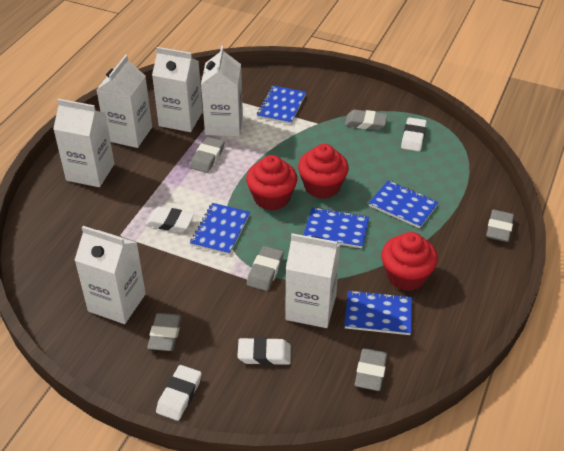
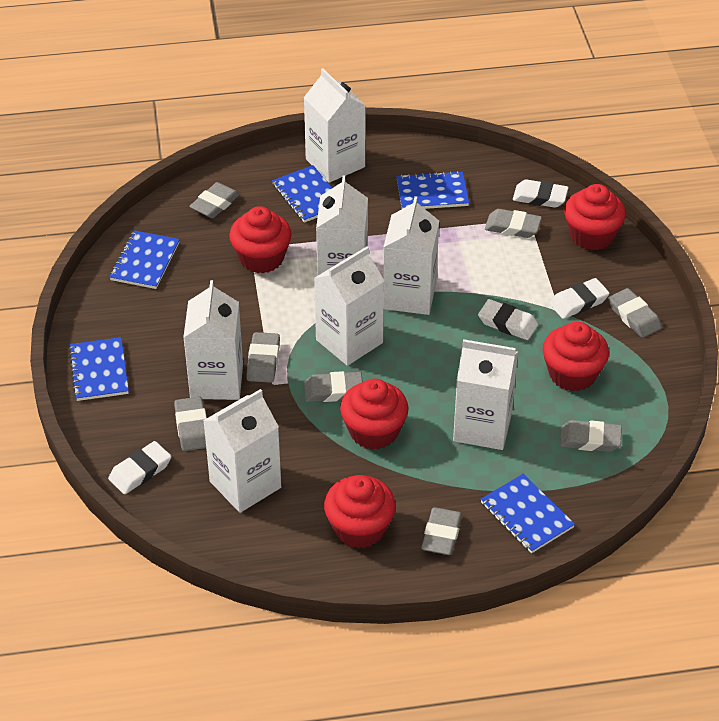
grey eraser: [147,313,182,351] [190,137,224,173] [247,246,284,291] [345,110,387,130] [355,348,387,391] [486,210,514,242] = 6 -> [174,396,207,451] [189,182,240,218] [246,332,280,383] [304,371,363,402] [421,507,462,555] [485,209,542,238] [560,420,622,452] [608,288,661,338] = 8
red cupcake: [246,155,297,211] [298,144,349,199] [381,232,438,291] = 3 -> [229,206,292,273] [324,475,396,548] [340,379,409,450] [543,322,609,391] [564,184,626,250] = 5
white carton: [53,99,115,187] [75,226,146,324] [97,55,152,148] [152,47,203,132] [201,46,243,136] [285,233,340,328] = 6 -> [183,280,243,400] [203,389,281,513] [304,69,366,183] [314,246,384,366] [316,176,368,276] [383,196,439,315] [453,339,518,450] = 7

